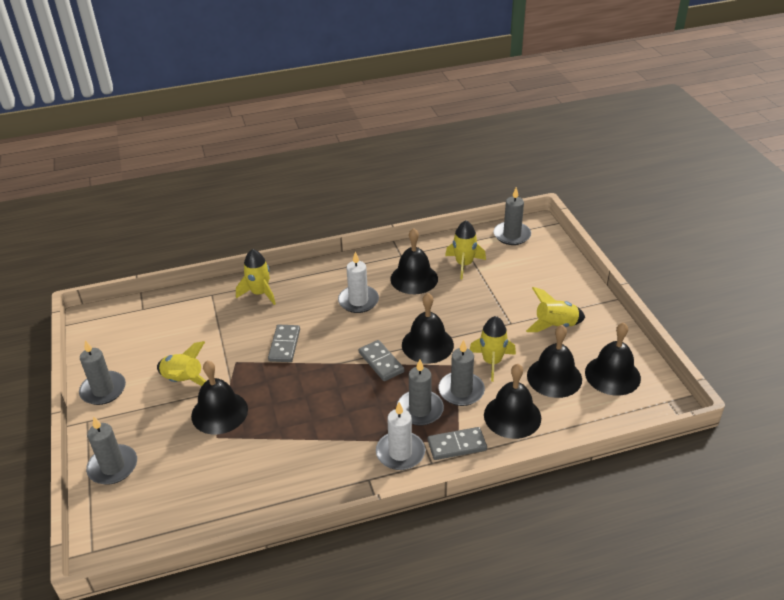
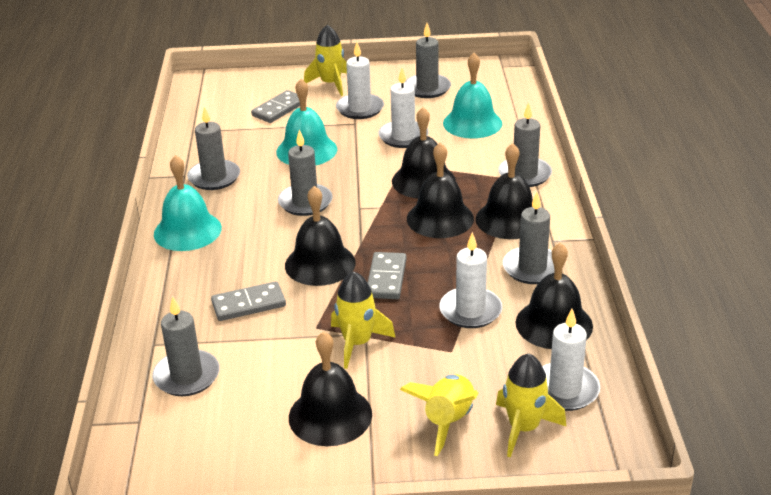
grey candle: [79,340,126,405] [86,416,137,484] [397,359,444,426] [438,340,485,406] [494,187,531,245] = 5 -> [152,296,220,396] [187,106,240,190] [278,129,333,216] [405,23,451,98] [498,103,552,187] [503,192,555,284] = 6
turquoise bell: none = 0 -> [154,155,222,251] [276,79,337,165] [443,53,502,139] = 3
white candle: [338,252,379,313] [376,402,425,470] = 2 -> [336,42,384,119] [378,68,429,148] [439,232,502,328] [542,309,600,411] = 4
yellow rocket: [157,341,206,386] [236,249,276,305] [445,220,486,280] [470,316,516,382] [526,287,585,332] = 5 -> [304,25,347,96] [331,271,396,369] [400,375,479,456] [496,353,566,458] = 4

